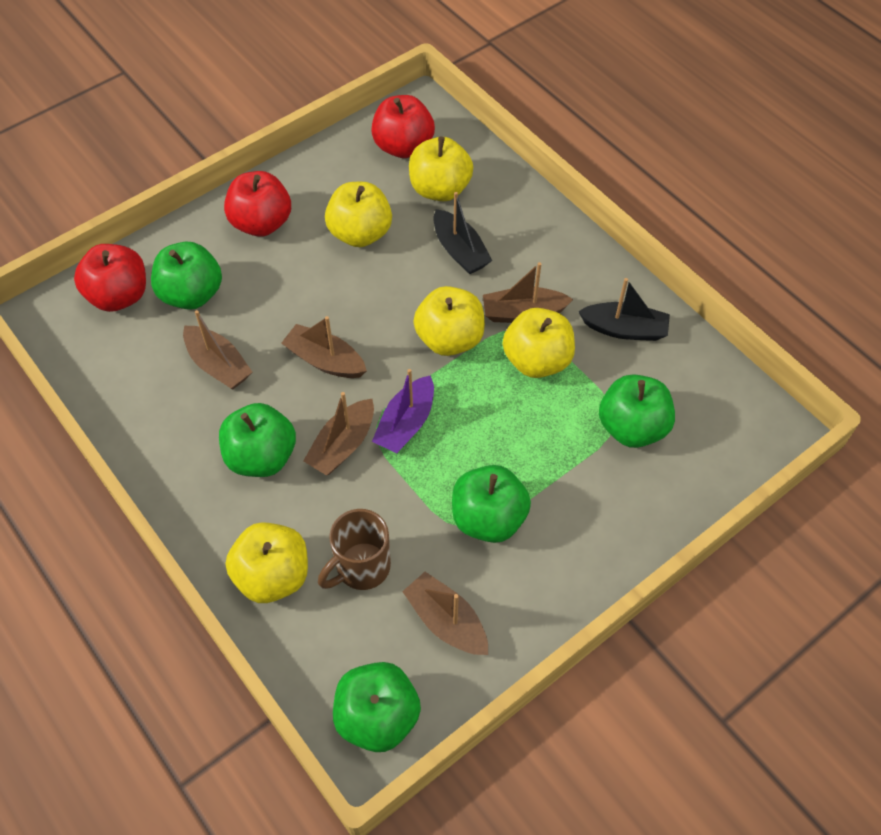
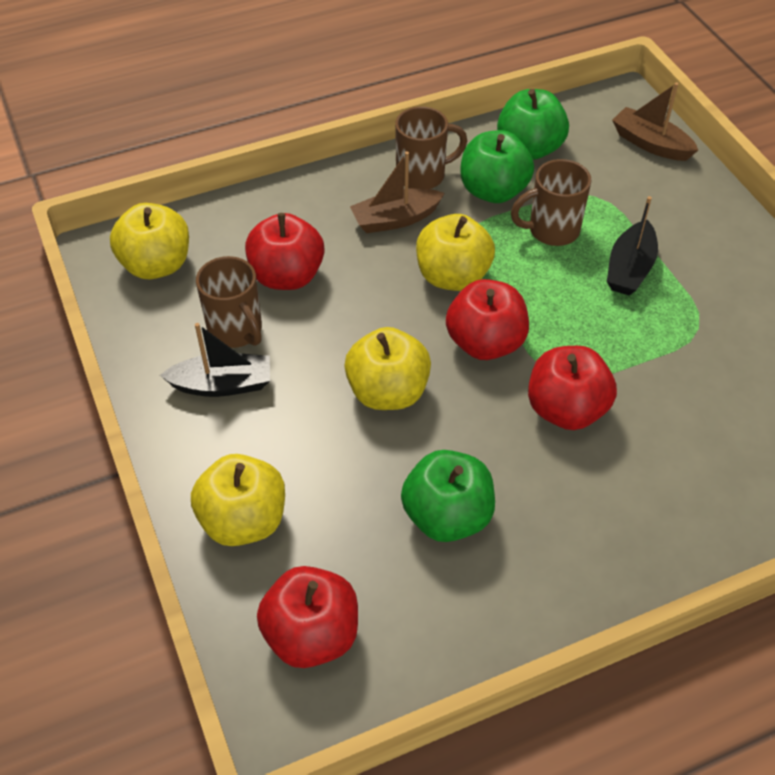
brown boat: [183,310,252,390] [281,316,367,378] [303,392,374,476] [402,572,488,655] [483,262,573,323] = 5 -> [350,151,445,233] [612,82,698,161] = 2
brown mug: [318,509,391,590] = 1 -> [196,256,262,348] [395,106,467,189] [511,159,591,246] = 3
green apple: [151,242,222,310] [219,403,296,477] [333,662,421,752] [452,465,531,543] [599,374,675,448] = 5 -> [401,450,495,542] [460,130,534,203] [497,89,569,160] = 3
purple boat: [372,369,434,453] = 1 -> none = 0
red apple: [74,244,146,312] [224,171,291,237] [371,95,435,158] = 3 -> [245,213,324,290] [257,566,358,668] [446,279,529,360] [528,346,617,430] = 4
yellow apple: [226,522,308,603] [325,182,392,247] [409,137,473,201] [413,286,485,356] [503,308,575,378] = 5 -> [110,203,189,279] [191,454,285,546] [345,327,431,410] [416,214,495,291] = 4

